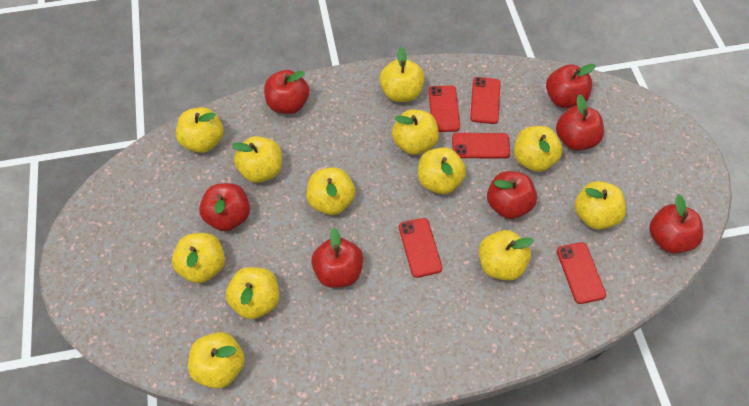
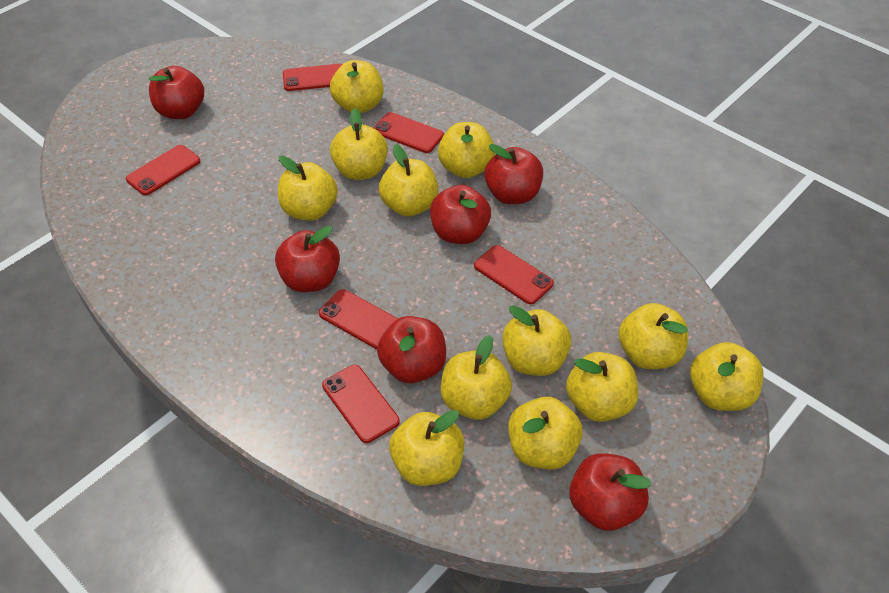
red apple: [199,183,250,231] [264,70,309,114] [311,228,363,288] [487,171,537,219] [546,64,596,108] [556,94,604,151] [649,194,703,253] = 7 -> [149,66,204,119] [275,226,340,292] [377,316,446,383] [430,185,491,244] [484,144,543,204] [569,453,651,531] = 6
red phone: [399,218,442,278] [429,86,460,132] [452,133,510,159] [470,77,500,124] [557,242,606,304] = 5 -> [126,145,200,195] [283,64,343,91] [319,289,398,349] [322,365,400,443] [373,112,444,153] [474,245,554,304] = 6

